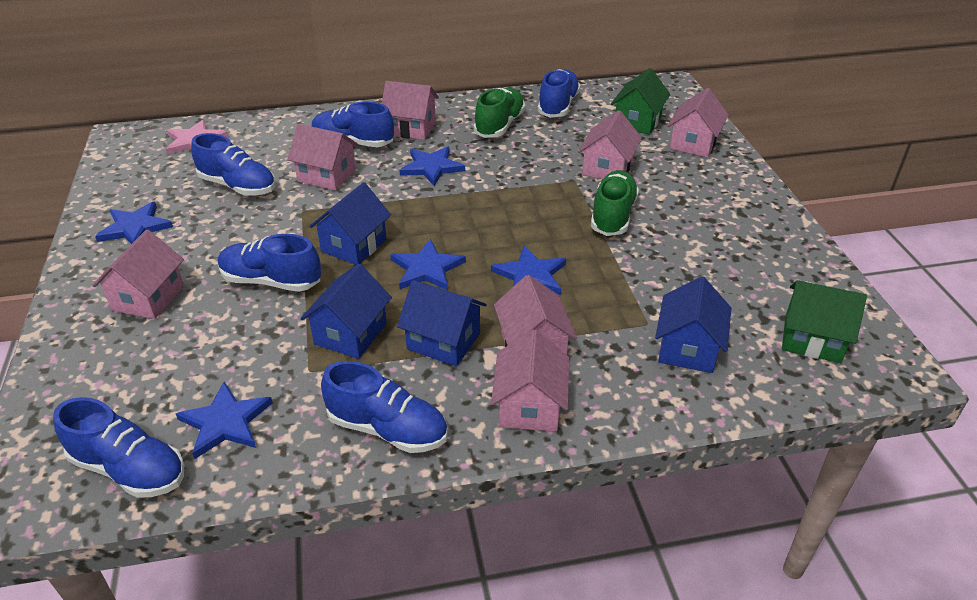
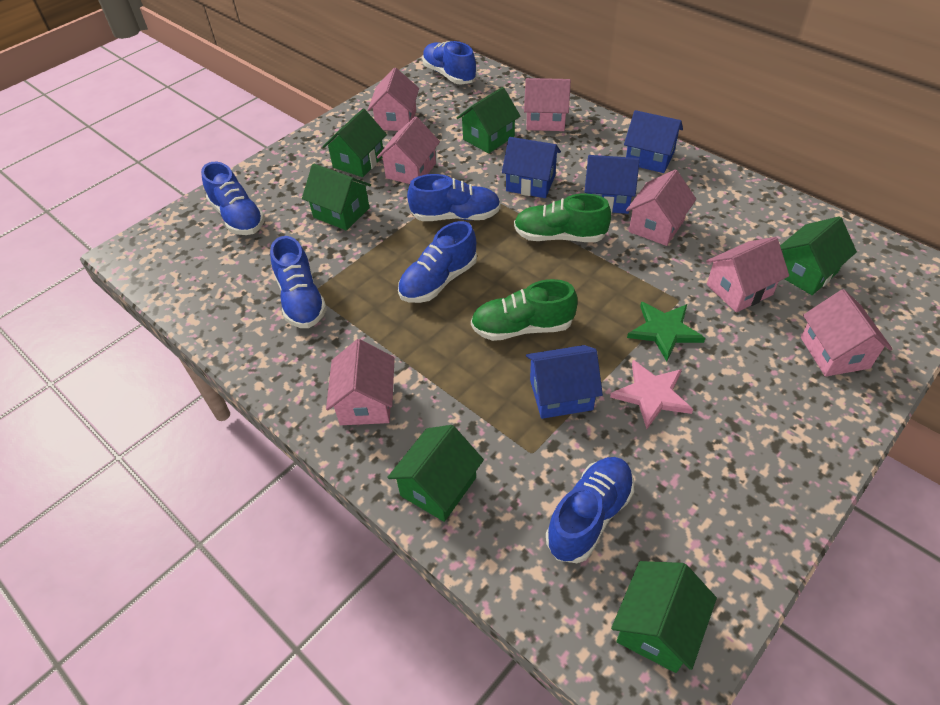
blue star: [95,201,173,244] [176,382,273,459] [390,239,466,290] [399,146,465,186] [491,246,566,295] = 5 -> none = 0
green house: [611,68,671,135] [782,280,867,363] = 2 -> [302,164,371,231] [322,109,387,177] [387,425,484,522] [457,87,520,153] [611,561,717,673] [780,216,857,295] = 6
green star: none = 0 -> [627,302,705,361] = 1

